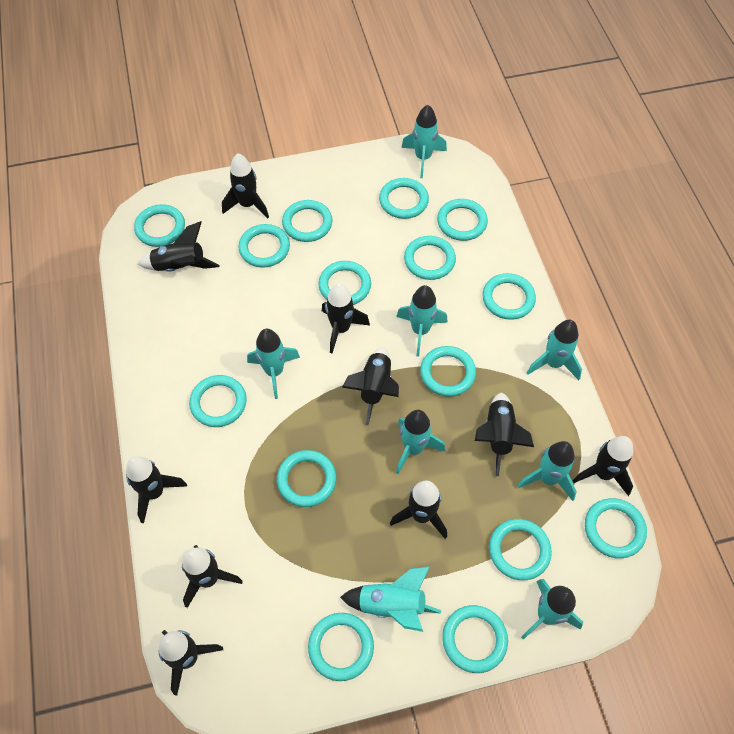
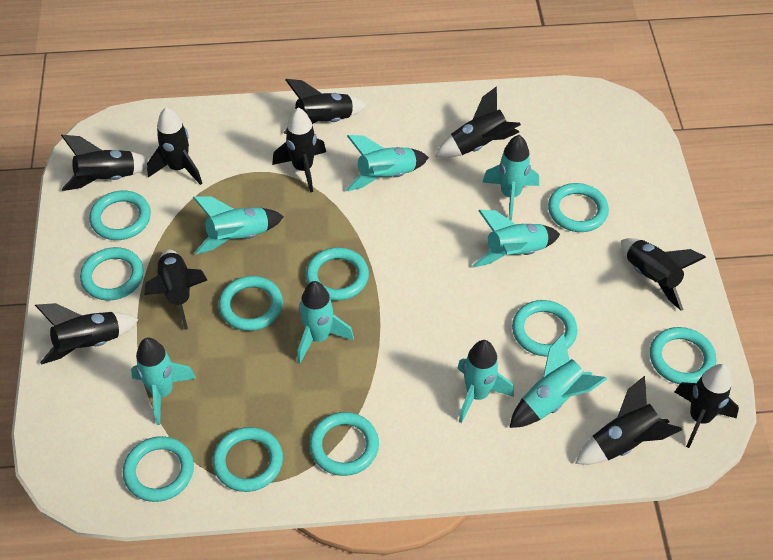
turquoise ring: [134,204,185,247] [189,375,247,427] [239,224,290,268] [277,450,336,507] [282,200,333,242] [308,613,374,681] [319,261,371,305] [379,178,429,219] [404,236,456,280] [420,346,476,397] [437,199,488,241] [442,605,508,673] [482,273,536,320] [489,519,552,580] [585,498,647,558] = 15 -> [80,247,144,301] [89,191,151,240] [123,436,194,502] [213,427,283,492] [219,276,283,331] [306,247,369,301] [309,412,379,476] [512,300,577,356] [548,183,609,232] [650,327,716,384] = 10

